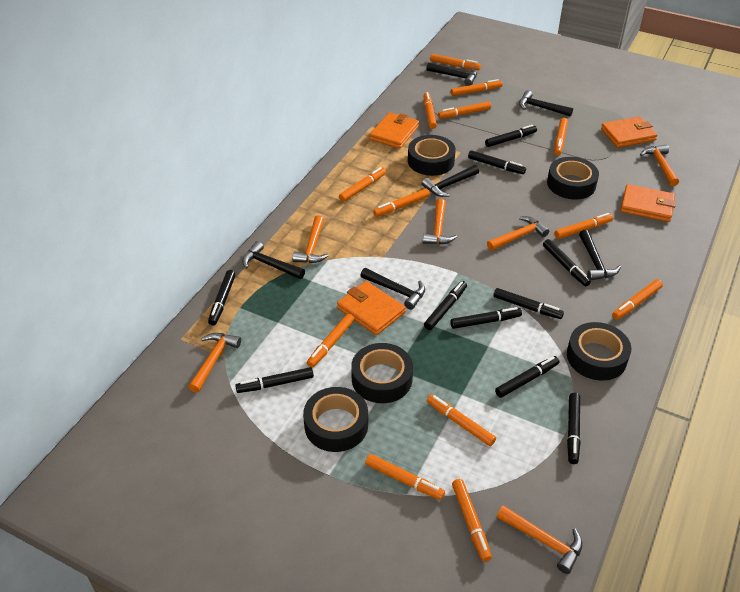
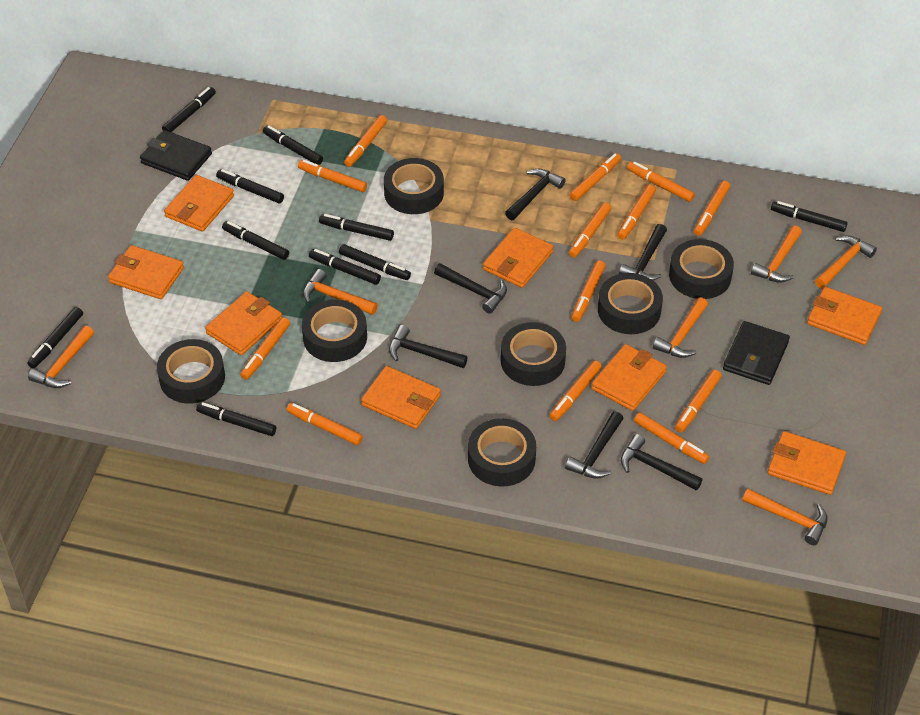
black tape: [303,387,368,452] [351,343,413,403] [408,135,456,176] [547,157,599,199] [567,322,631,381] = 5 -> [157,339,225,404] [302,299,367,362] [384,158,444,214] [468,418,536,486] [501,322,566,386] [598,273,663,334] [669,239,734,299] = 7
black wallet: none = 0 -> [140,130,212,181] [723,321,790,385] = 2
orange wallet: [337,281,406,335] [370,112,419,149] [601,116,657,148] [621,184,676,222] = 4 -> [108,245,184,299] [164,175,234,232] [205,291,282,355] [361,366,441,429] [483,228,553,288] [591,344,667,411] [768,431,846,495] [807,287,882,345] = 8

